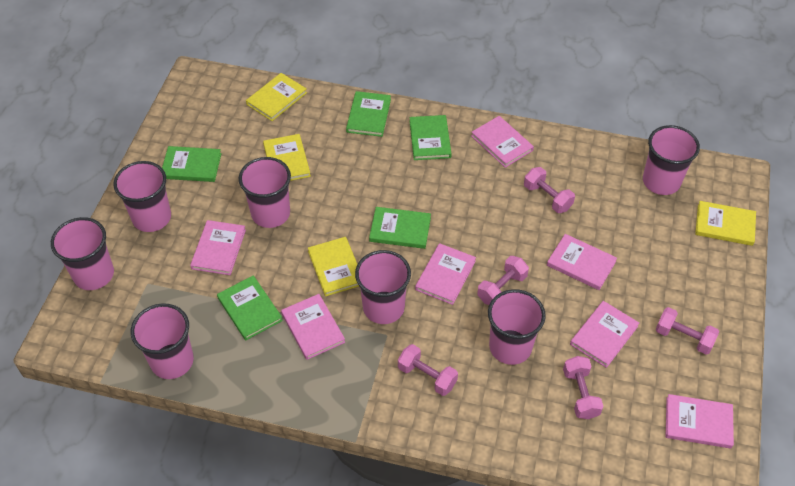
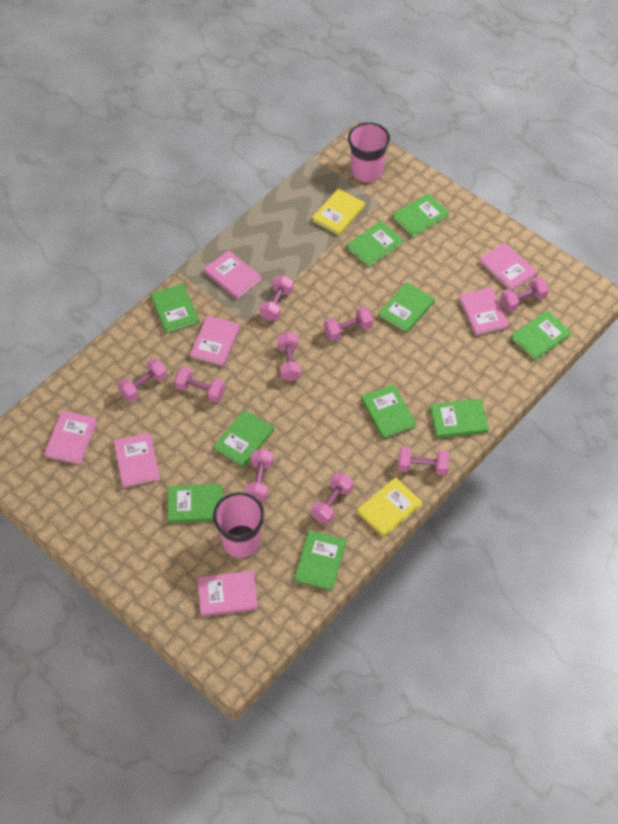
green book: [162,146,222,182] [217,275,283,340] [346,91,391,137] [369,207,431,249] [409,115,452,160] = 5 -> [151,283,199,334] [168,483,223,523] [213,409,274,468] [294,530,346,591] [346,221,404,268] [361,384,416,440] [378,282,435,334] [392,193,449,238] [430,399,489,438] [511,310,572,361] = 10
pink cup: [51,217,114,290] [113,161,171,232] [131,303,194,379] [238,157,291,228] [355,250,411,324] [488,289,546,365] [643,125,700,195] = 7 -> [213,492,265,558] [348,122,390,182] = 2
pink dumbbell: [398,344,458,396] [477,256,529,305] [524,167,575,213] [563,356,604,419] [656,307,719,355] = 5 -> [118,358,167,402] [174,366,225,403] [245,449,273,501] [259,275,293,321] [278,332,301,382] [311,473,353,524] [324,306,373,341] [398,447,449,476] [500,277,549,312] = 9
yellow book: [246,73,307,121] [263,134,311,181] [308,237,359,297] [695,201,756,246] = 4 -> [312,189,365,236] [357,477,422,538] = 2

